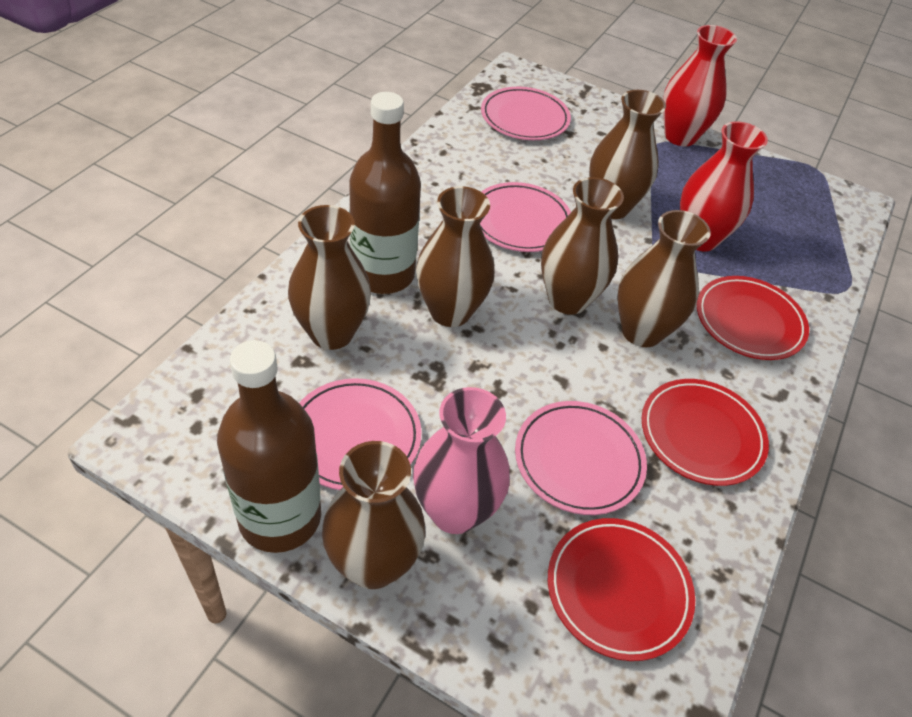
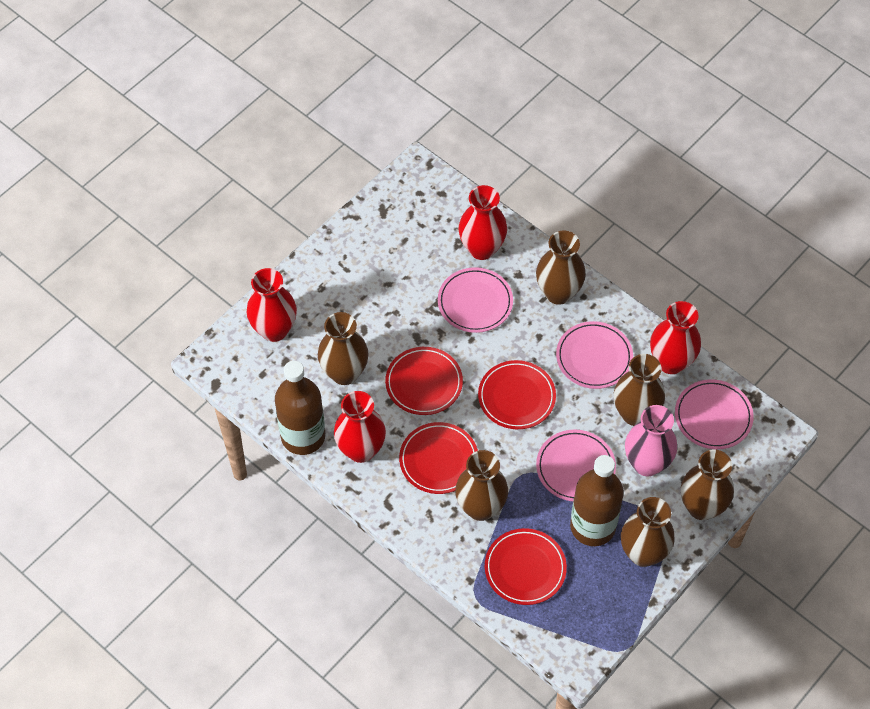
red plate: [548,518,695,661] [642,379,769,486] [697,276,809,360] = 3 -> [385,347,463,415] [399,422,478,494] [478,360,556,429] [485,528,567,605] = 4
red vase: [663,25,737,146] [680,122,768,251] = 2 -> [247,268,297,342] [334,391,386,463] [458,185,507,260] [650,301,701,374] = 4

